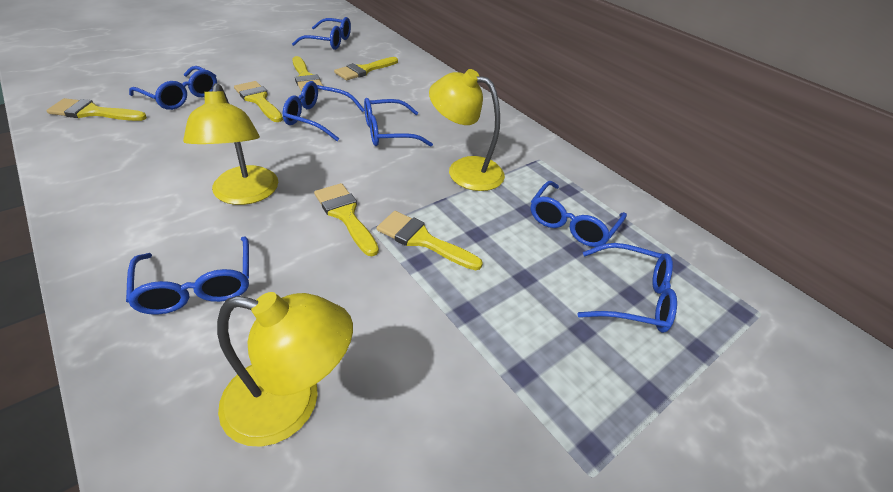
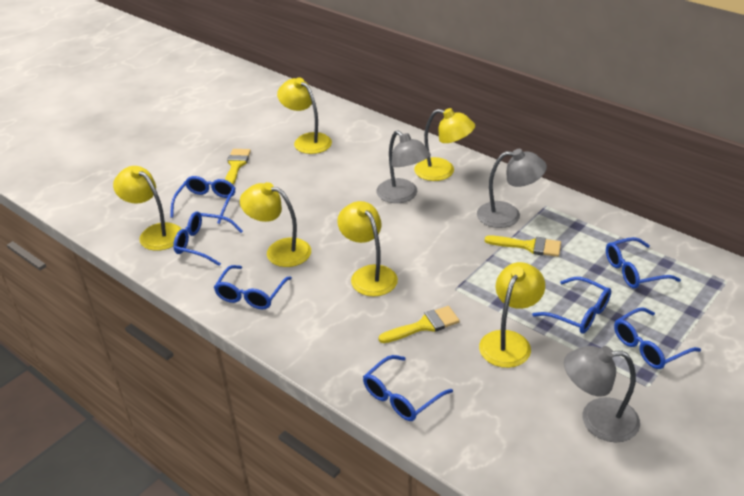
grey lamp: none = 0 -> [377,130,431,203] [477,149,547,228] [564,346,640,443] = 3
yellow brush: [47,98,147,121] [234,81,283,122] [292,56,323,92] [314,183,379,256] [334,57,398,80] [377,211,483,270] = 6 -> [225,149,251,185] [378,306,460,343] [485,236,561,257] = 3
yellow lamp: [183,83,278,205] [217,292,353,447] [429,69,505,191] = 3 -> [113,166,182,251] [240,182,311,267] [277,78,332,154] [337,201,398,296] [414,108,475,181] [479,262,545,368] = 6

